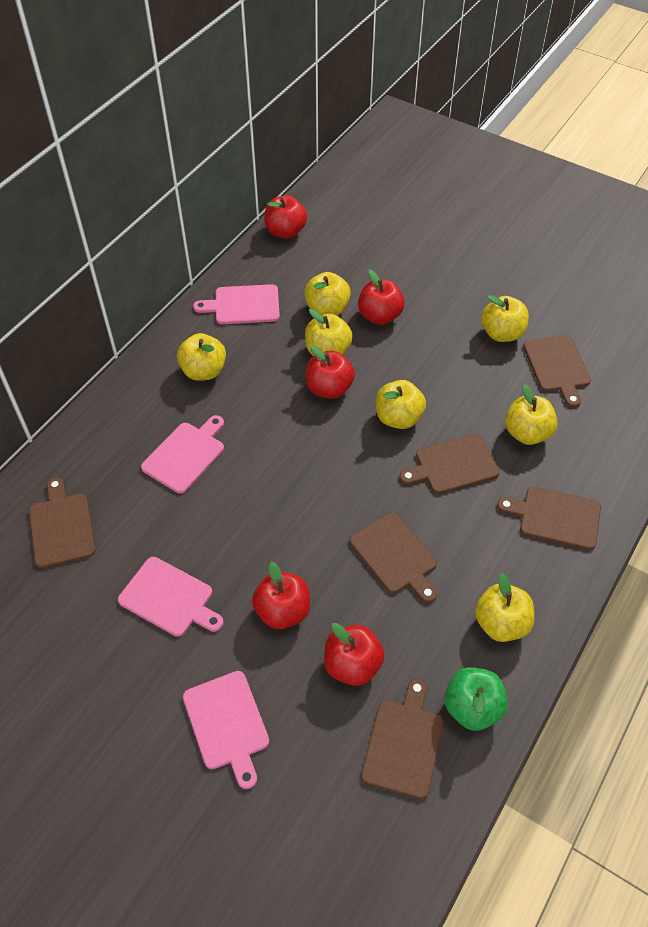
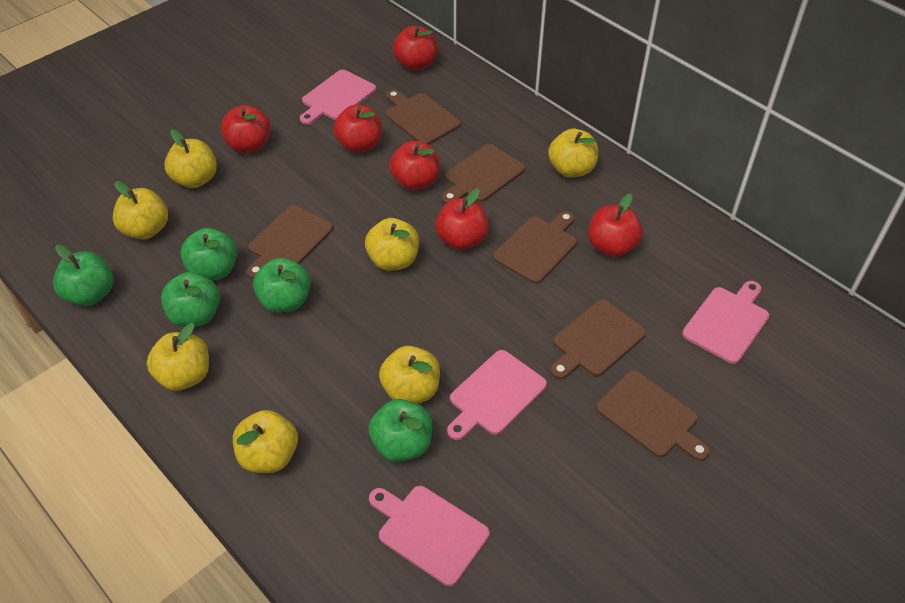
green apple: [444,667,508,731] = 1 -> [53,245,113,306] [161,272,220,327] [180,228,237,281] [253,258,310,313] [369,399,432,462] = 5
red apple: [252,562,310,629] [264,195,307,239] [306,346,355,399] [324,623,385,686] [358,270,405,325] = 5 -> [221,105,271,153] [333,105,382,153] [389,141,440,190] [393,26,437,71] [435,188,489,250] [588,193,643,257] = 6

